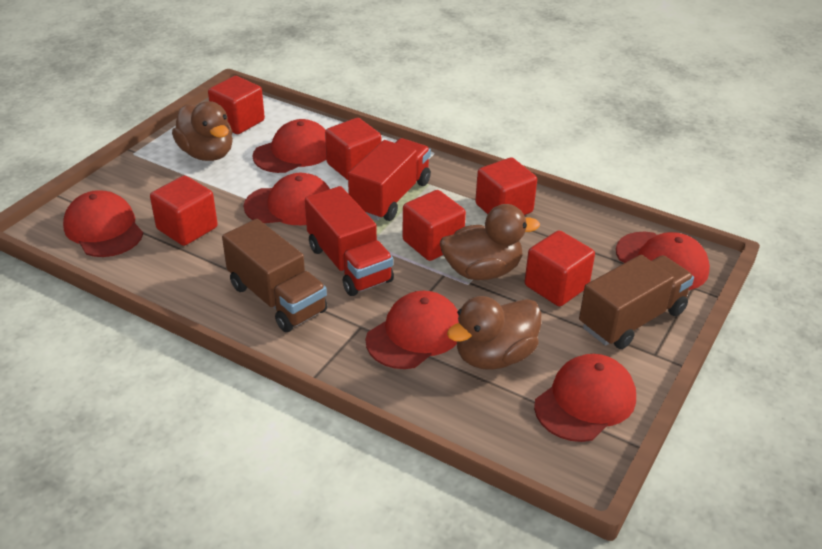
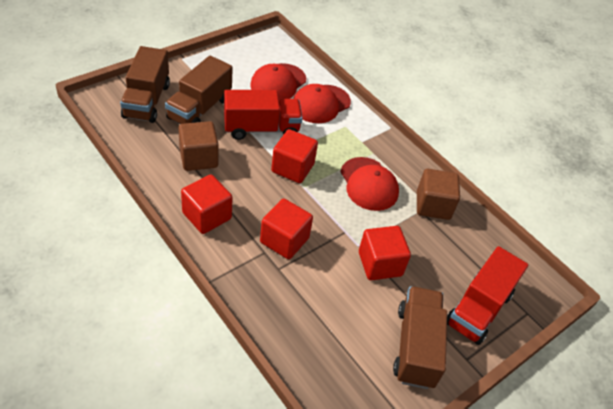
brown cube: none = 0 -> [178,121,219,171] [417,169,460,220] = 2
brown duck: [172,101,233,161] [440,204,540,280] [447,296,542,370] = 3 -> none = 0
brown truck: [222,219,327,332] [579,255,694,349] = 2 -> [120,46,170,123] [165,56,233,124] [393,286,447,389] = 3
red cap: [63,190,143,257] [244,173,330,225] [253,119,326,173] [366,291,459,369] [534,354,636,442] [616,232,710,290] = 6 -> [250,63,306,100] [293,84,351,123] [340,157,399,211] = 3
red cube: [150,175,218,246] [208,76,265,134] [325,118,381,180] [402,190,466,261] [475,157,537,215] [525,230,595,306] = 6 -> [181,174,233,234] [260,199,313,259] [271,129,318,183] [359,226,411,280] = 4

